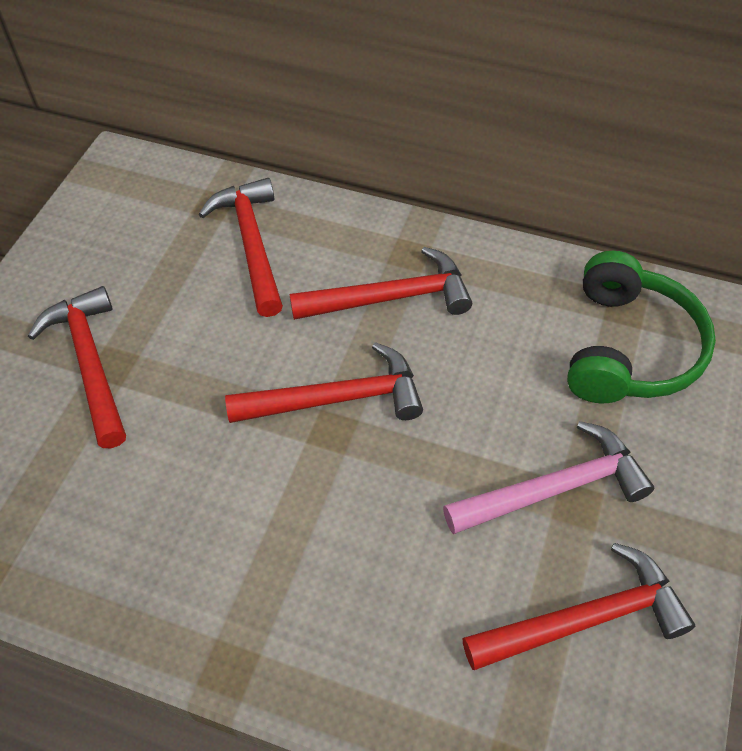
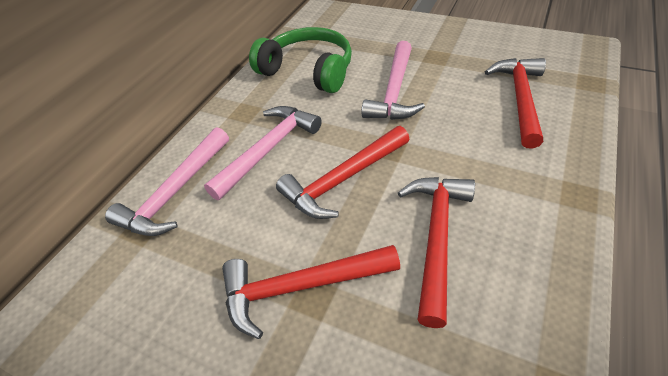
pink hammer: [443,421,654,534] = 1 -> [105,127,229,236] [204,106,322,200] [362,41,425,120] = 3
red hammer: [28,286,126,448] [198,178,283,317] [225,342,423,423] [289,247,472,320] [463,543,695,670] = 5 -> [222,245,400,339] [276,126,409,219] [398,177,475,328] [485,58,546,149] = 4

